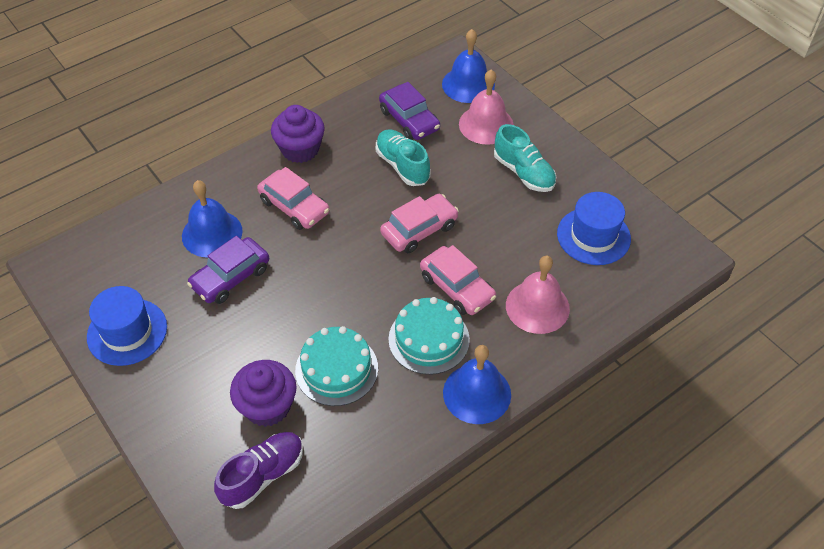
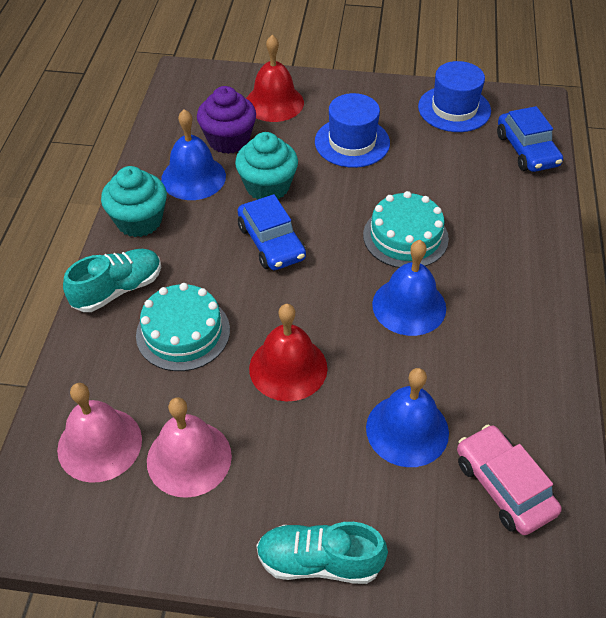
blue car: none = 0 -> [238,194,306,270] [497,106,563,172] = 2
pink car: [257,167,330,230] [380,194,459,253] [420,245,496,315] = 3 -> [457,425,562,535] = 1
purple car: [187,236,269,304] [379,82,440,140] = 2 -> none = 0
purple cupcake: [230,360,297,427] [271,105,325,163] = 2 -> [197,86,256,154] = 1
purple shoe: [214,432,303,509] = 1 -> none = 0
red bell: none = 0 -> [246,35,304,122] [249,304,328,401] = 2
turquoise cupcake: none = 0 -> [101,166,167,237] [235,132,298,200] = 2

